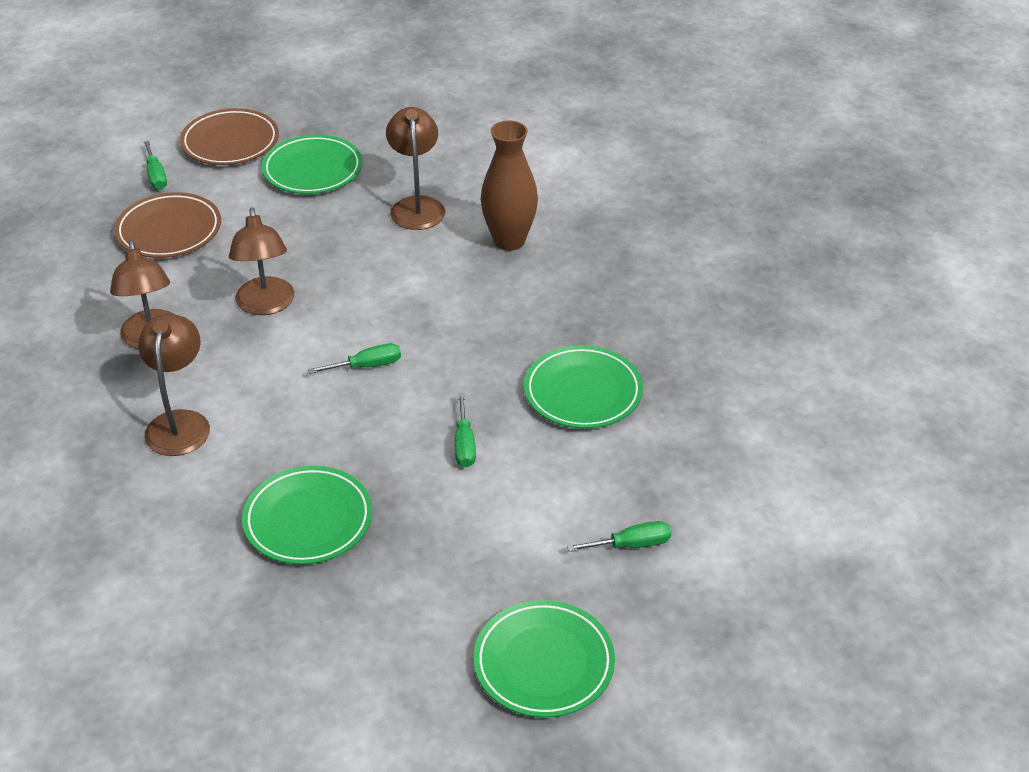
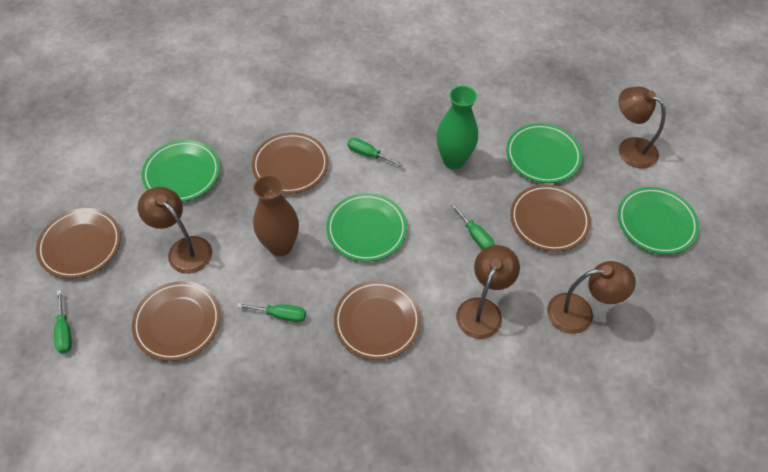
brown plate: [114,192,221,258] [180,108,279,165] = 2 -> [36,208,121,279] [132,281,221,361] [252,133,328,194] [334,280,421,360] [510,184,591,252] = 5
green vase: none = 0 -> [436,86,478,169] = 1

